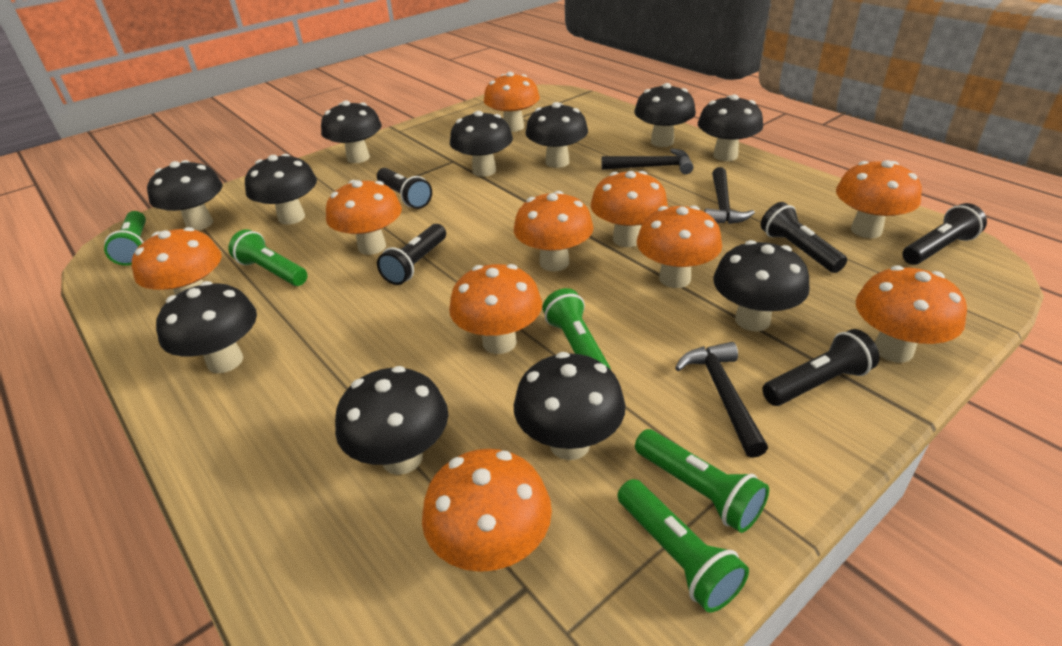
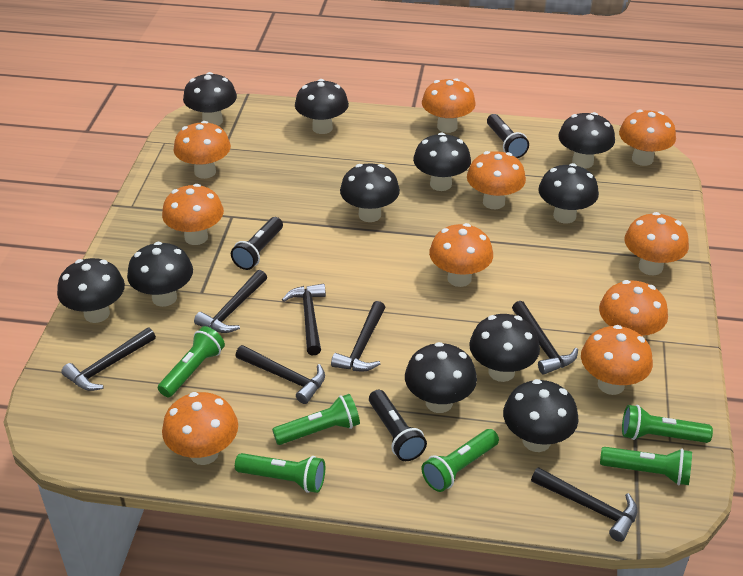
black flashlight: [377,168,432,209] [377,224,446,285] [761,202,847,273] [762,329,879,406] [902,203,987,265] = 5 -> [231,217,283,270] [369,390,427,461] [487,114,529,158] = 3
black hammer: [602,149,694,174] [675,342,768,458] [704,167,755,224] = 3 -> [61,327,156,391] [194,270,267,333] [235,345,325,404] [282,283,326,355] [331,301,386,372] [512,301,578,375] [531,467,637,542] = 7
green flashlight: [104,211,146,266] [228,229,307,286] [543,288,611,370] [618,479,749,612] [635,429,769,533] = 5 -> [158,326,225,398] [235,453,325,493] [272,394,360,445] [421,429,499,492] [600,447,692,485] [622,405,713,443] = 6

